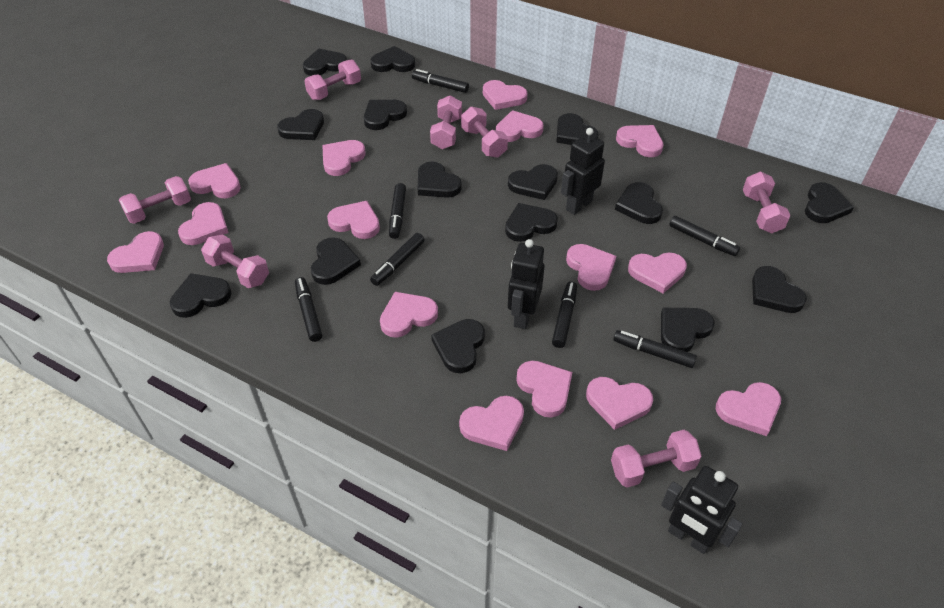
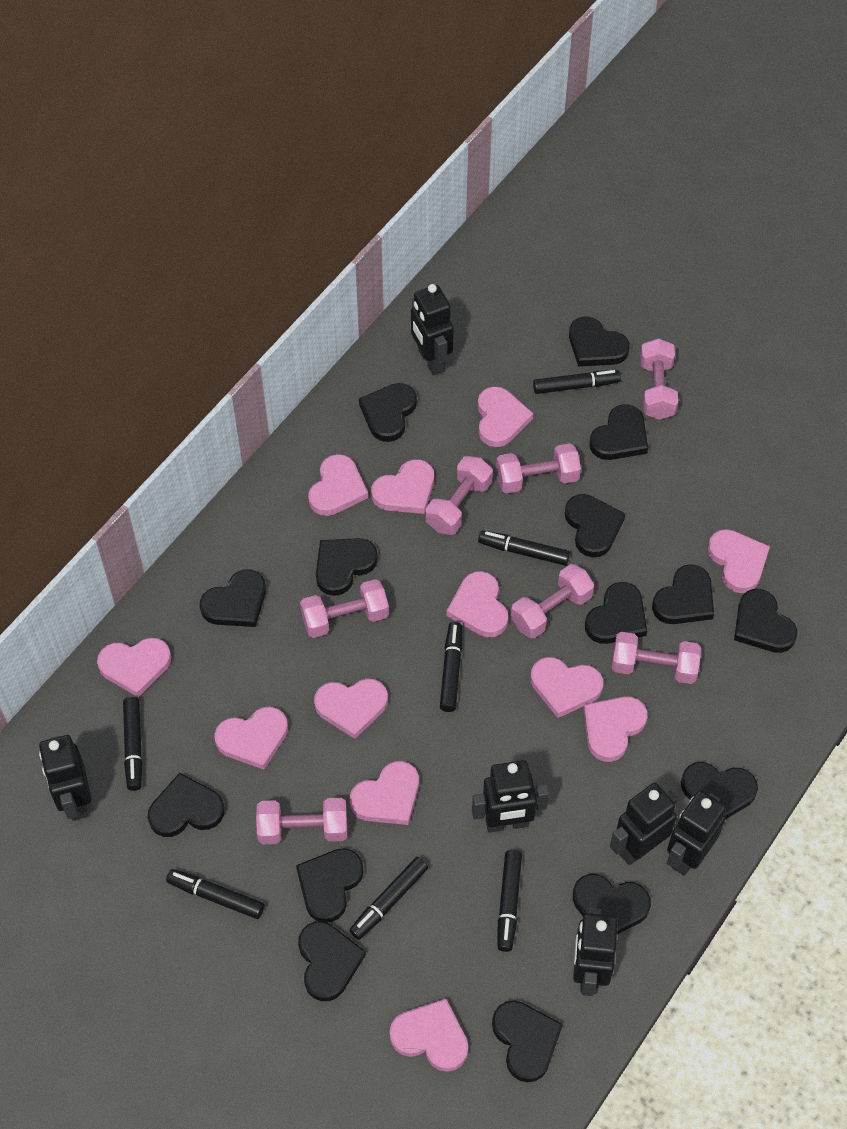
black robot: [508,239,545,329] [561,128,605,215] [661,466,742,554] = 3 -> [39,735,91,821] [411,284,454,376] [472,760,549,833] [573,907,617,996] [610,783,678,865] [667,790,726,876] = 6
pink heart: [107,231,164,273] [178,202,229,245] [188,163,241,198] [322,140,366,176] [327,201,380,239] [380,292,438,338] [459,396,524,451] [483,80,528,110] [496,110,544,142] [516,361,572,418] [566,244,616,291] [586,377,653,430] [616,125,664,157] [628,252,687,293] [716,382,781,436] = 15 -> [97,638,171,697] [214,707,288,770] [308,454,368,516] [314,679,388,739] [350,761,419,825] [371,459,434,514] [389,999,468,1072] [446,571,508,637] [478,386,533,447] [531,657,603,718] [583,696,647,762] [708,529,770,593] = 12

